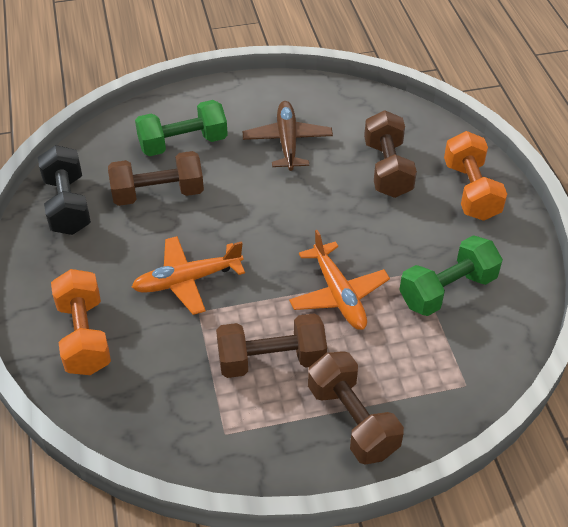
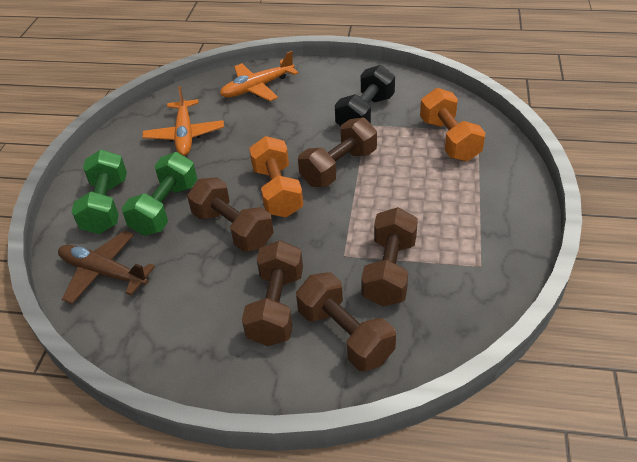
brown dumbbell: [108,151,204,206] [216,313,327,378] [308,351,404,465] [364,110,417,198] = 4 -> [187,177,274,252] [242,240,303,346] [296,272,396,371] [298,118,377,187] [361,207,418,307] = 5

